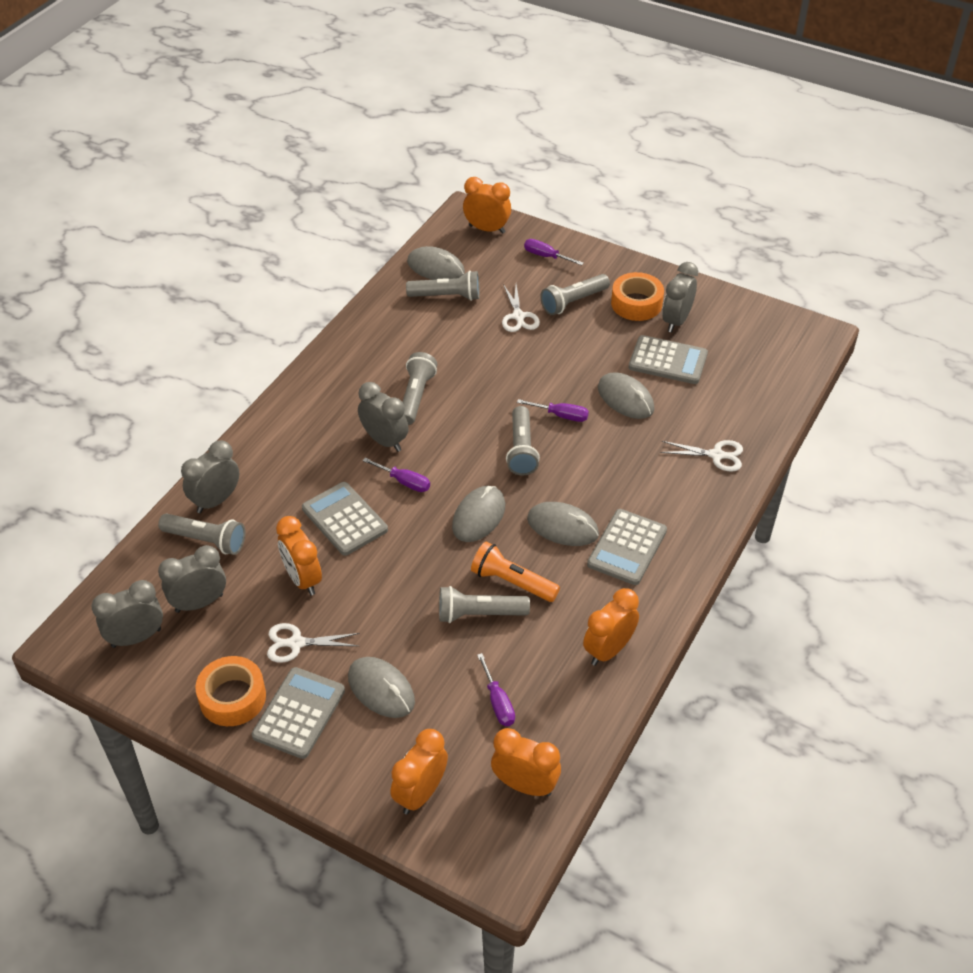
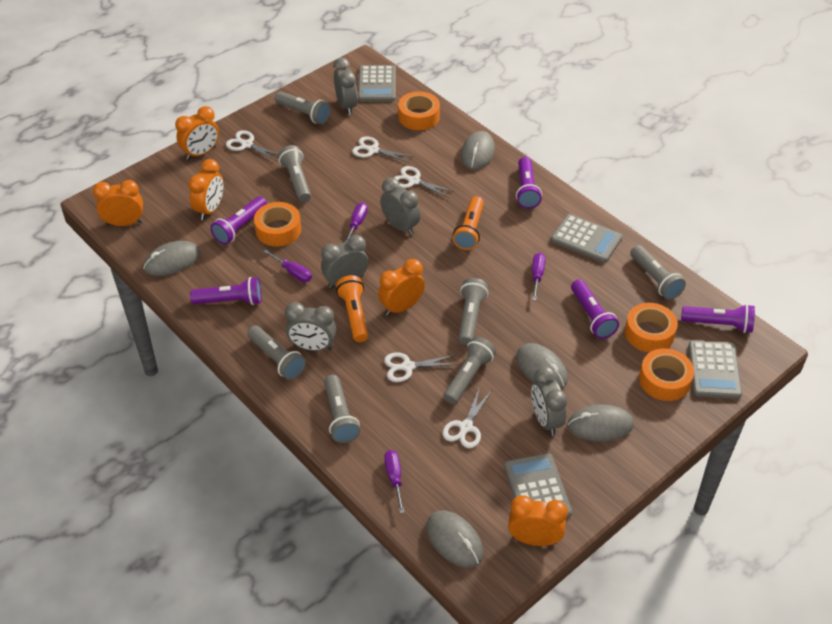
grey flashlight: [158,514,245,555] [403,352,437,425] [406,270,480,301] [439,586,530,623] [506,406,540,476] [541,274,610,315] = 6 -> [247,326,306,380] [275,91,331,124] [278,145,311,202] [324,375,360,443] [444,337,496,404] [458,278,488,345] [631,245,686,300] = 7
orange flashlight: [471,542,560,602] = 1 -> [336,275,368,342] [453,196,484,250] = 2
orange tape: [195,656,266,726] [611,272,664,321] = 2 -> [254,202,301,246] [398,91,440,130] [625,303,678,353] [639,348,694,401] = 4
purple flashlight: none = 0 -> [190,277,262,305] [210,196,267,245] [516,157,542,209] [571,279,619,339] [681,304,755,333] = 5
white scissors: [267,623,360,663] [502,284,540,332] [660,440,743,472] = 3 -> [226,130,278,161] [352,136,414,163] [384,352,458,382] [394,166,455,198] [443,387,491,448] = 5

